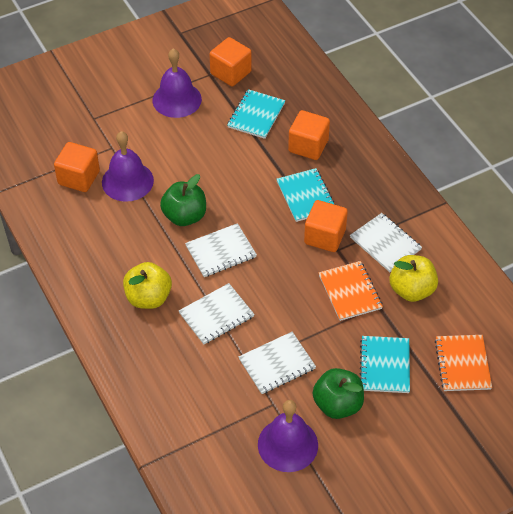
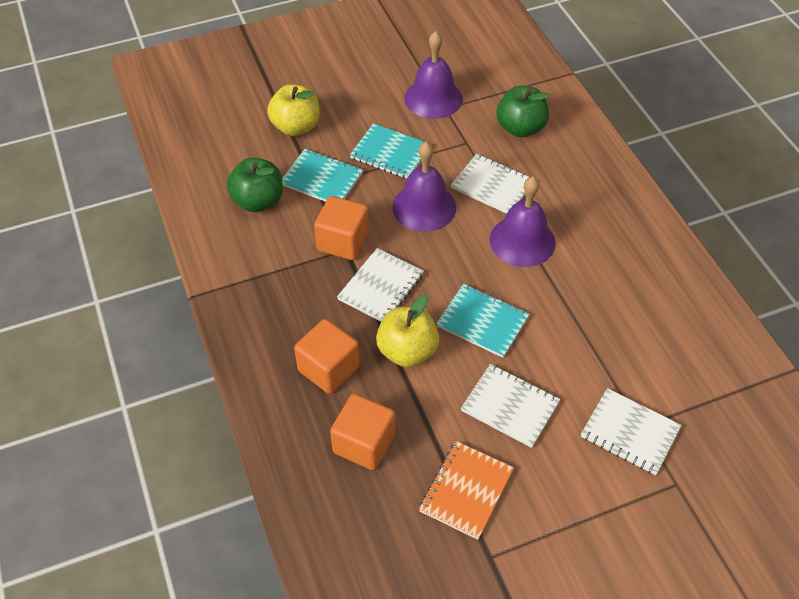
orange cube: [54,142,100,192] [210,37,252,86] [288,110,330,160] [304,200,348,252] = 4 -> [294,319,360,394] [314,196,369,260] [330,394,395,470] = 3
orange notebook: [319,261,383,321] [435,335,492,391] = 2 -> [419,441,514,540] = 1

